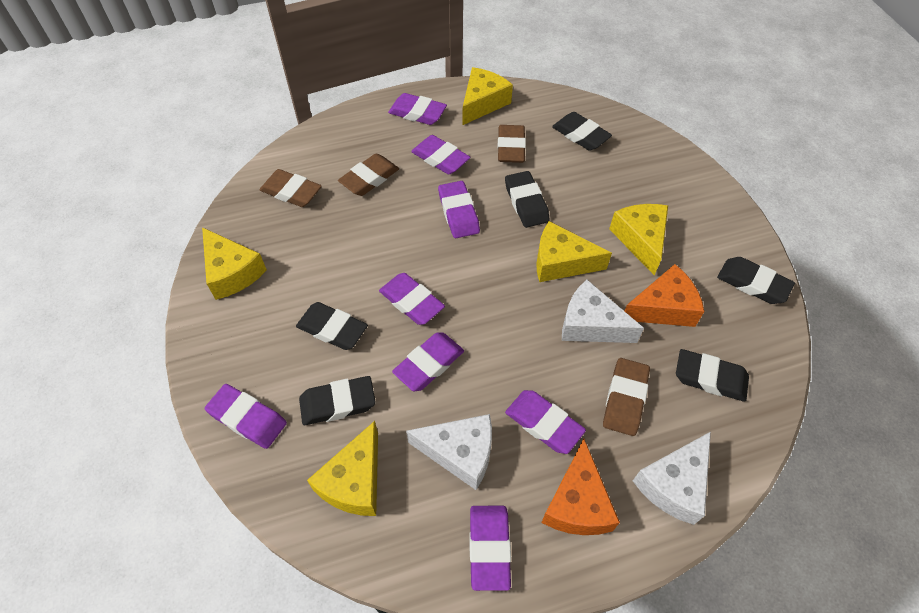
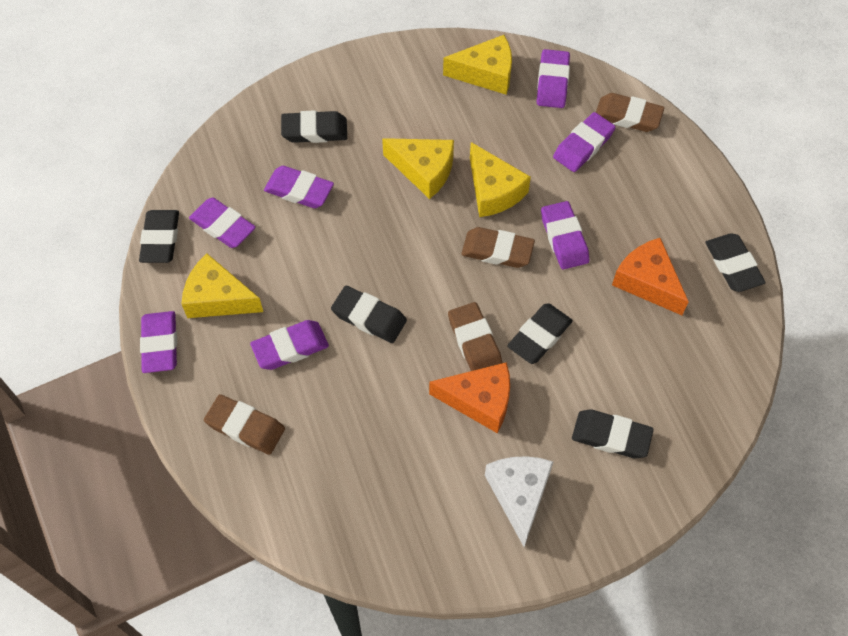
purple eraser: [205,384,287,449] [379,273,445,325] [388,93,447,125] [392,332,464,391] [411,135,470,174] [438,181,480,238] [469,506,511,591] [505,390,586,454] = 8 -> [140,311,177,373] [189,197,256,248] [250,320,329,370] [264,166,334,208] [537,49,570,108] [541,201,589,269] [553,112,616,172] = 7
white cheese: [406,414,492,490] [562,280,644,343] [633,432,711,525] = 3 -> [485,456,553,547] = 1
yellow cheese: [202,227,267,300] [307,421,378,516] [462,67,513,125] [536,221,612,282] [609,204,668,275] = 5 -> [182,253,263,318] [382,138,454,199] [443,35,512,95] [470,142,531,217] = 4

